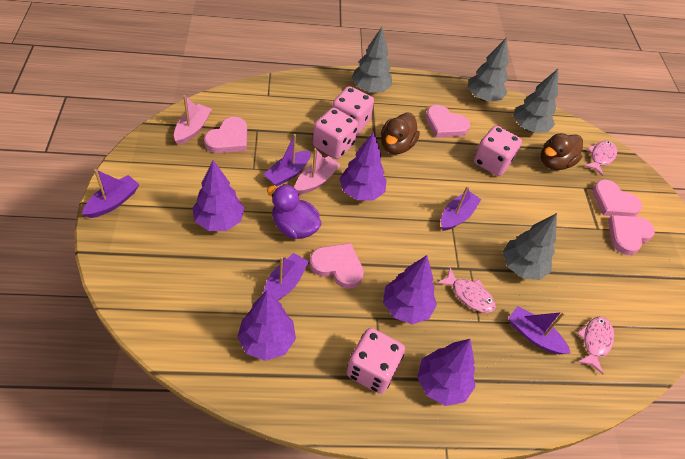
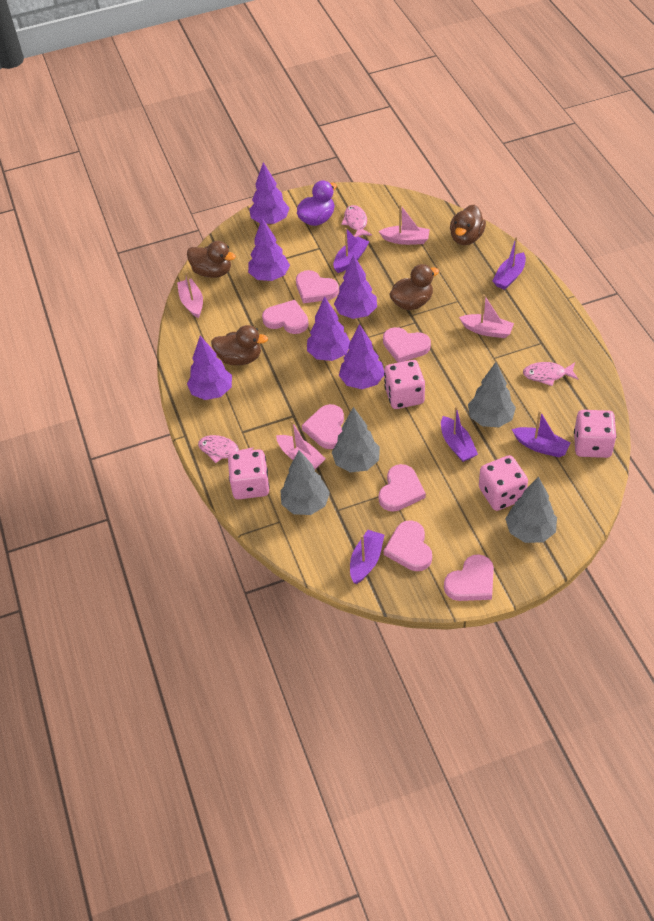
brown duck: [381,113,420,154] [541,133,583,170] = 2 -> [187,241,236,278] [211,325,268,365] [389,264,439,310] [450,205,486,245] = 4
pink boat: [174,95,212,145] [295,148,341,194] = 2 -> [177,272,203,318] [276,421,326,469] [379,204,430,245] [459,294,514,338] = 4
pink heart: [204,117,247,153] [309,243,364,289] [426,105,470,138] [592,179,642,216] [608,215,655,255] = 5 -> [262,300,309,334] [296,270,339,303] [302,404,344,449] [379,464,426,512] [383,327,431,363] [384,520,432,571] [444,554,494,601] = 7
purple tree: [193,160,244,231] [237,290,296,361] [339,132,386,201] [383,255,437,324] [417,339,475,406] = 5 -> [187,336,232,400] [248,218,290,281] [250,162,290,224] [307,296,350,361] [334,254,377,319] [339,324,384,389] = 6

